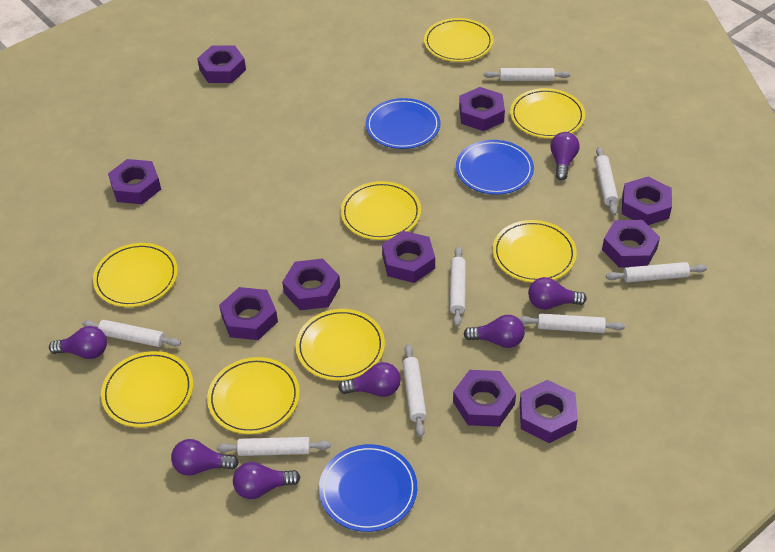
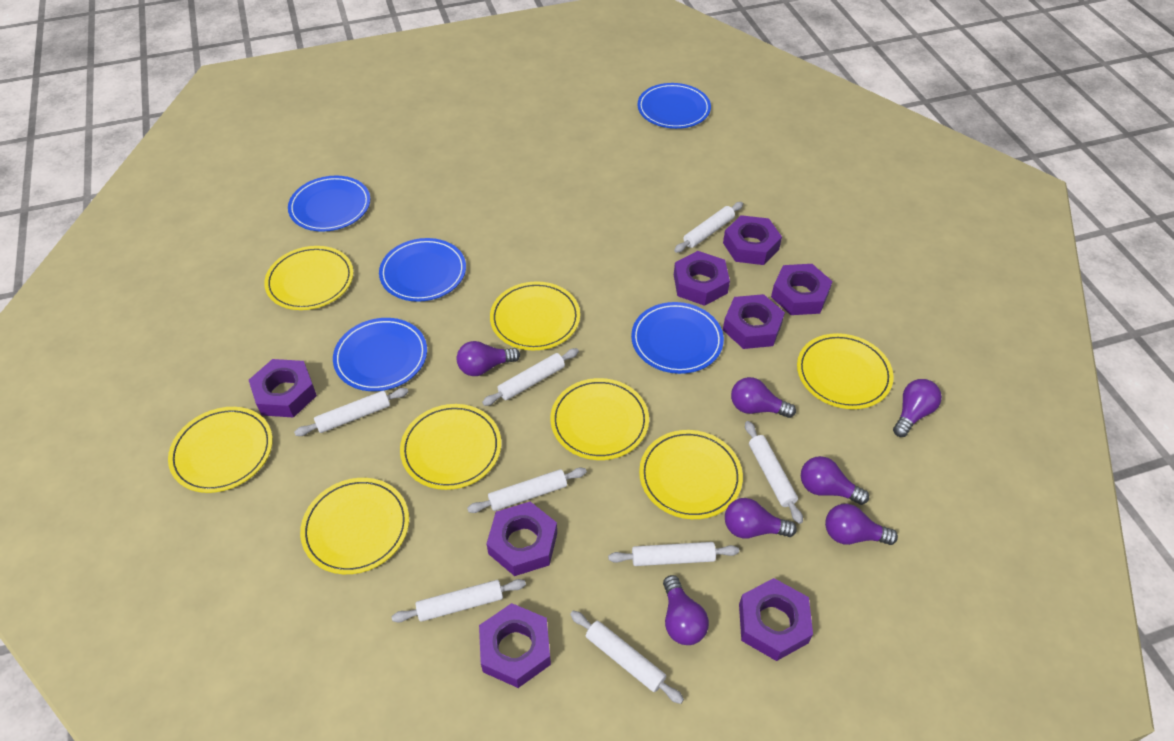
blue plate: [319,444,417,532] [366,98,440,149] [456,140,534,195] = 3 -> [288,176,370,232] [333,318,427,391] [379,238,466,302] [631,302,724,374] [637,83,711,129] = 5
purple nut: [108,159,161,204] [197,45,246,83] [219,287,278,340] [282,259,340,310] [382,231,435,283] [453,370,516,427] [459,87,505,131] [520,380,578,443] [602,220,660,268] [622,177,672,225] = 10 -> [249,359,317,418] [479,603,551,688] [487,502,557,576] [674,251,730,306] [723,215,782,265] [723,294,785,349] [739,578,813,661] [771,264,833,315] = 8

